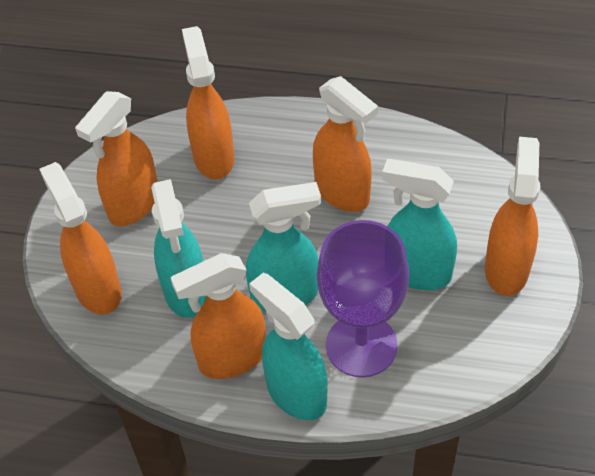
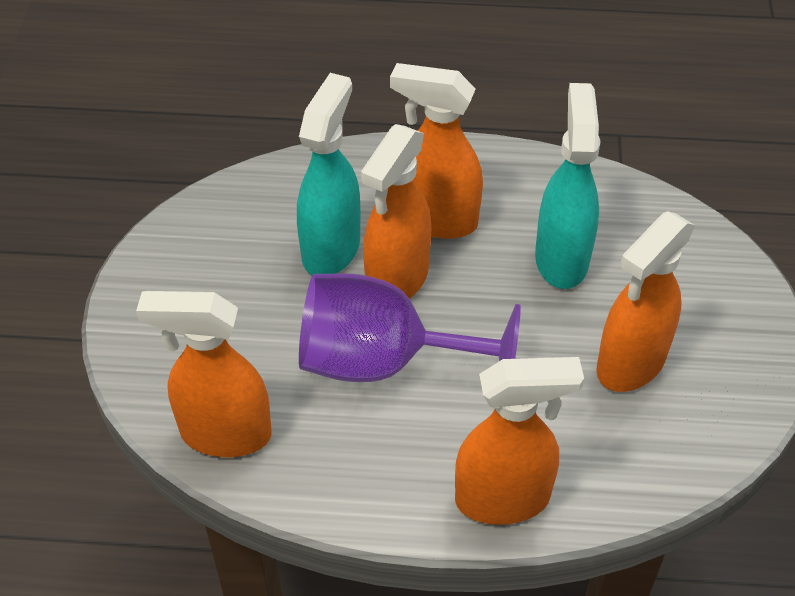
orange spray bottle: [39,162,122,314] [75,91,157,226] [171,253,266,379] [182,26,234,179] [313,76,378,212] [485,136,541,296] = 6 -> [136,291,272,457] [361,124,431,299] [390,63,483,239] [455,357,584,525] [596,211,695,392] = 5
turquoise spray bottle: [151,179,206,318] [246,182,321,312] [249,273,328,420] [382,159,457,290] = 4 -> [297,73,360,275] [535,83,600,289] = 2

